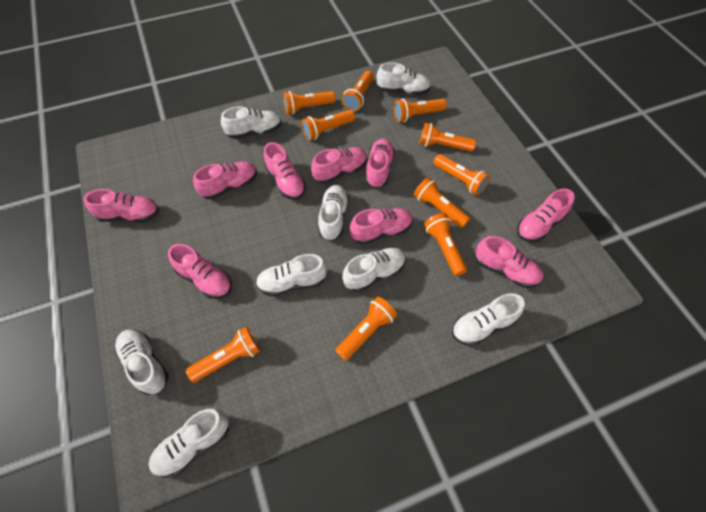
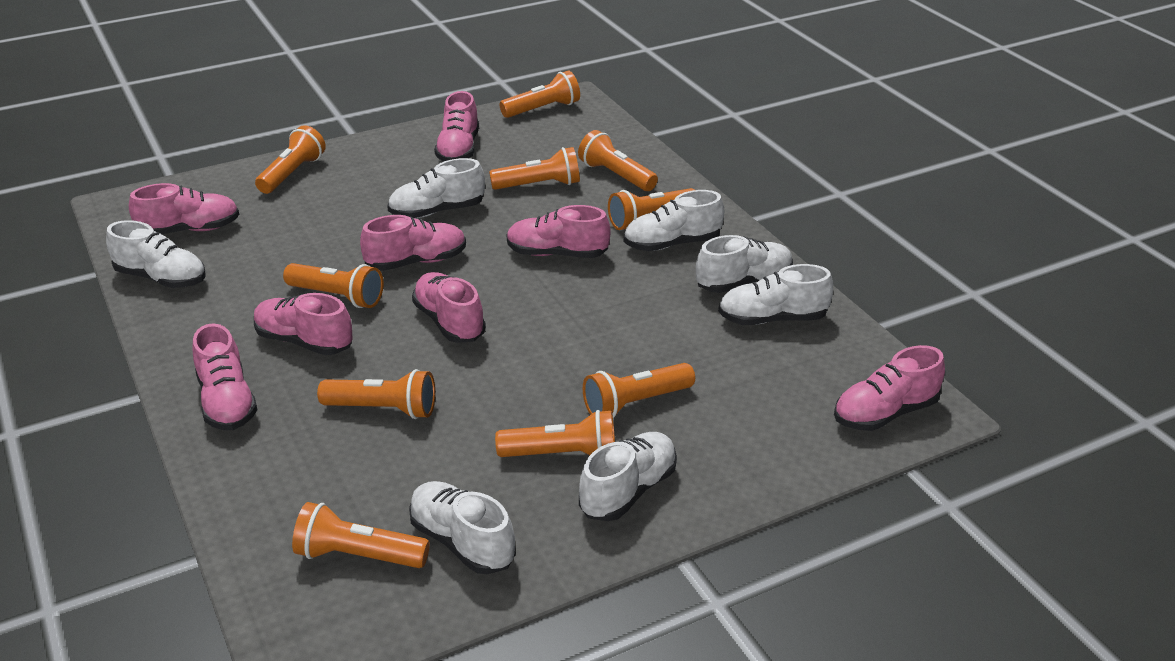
pink shoe: [84,189,159,222] [168,244,232,299] [193,161,257,199] [264,142,306,200] [311,147,367,184] [350,208,413,245] [365,138,395,188] [475,236,543,288] [517,189,575,242] = 9 -> [129,183,239,235] [192,323,258,430] [254,293,353,355] [360,215,466,271] [412,272,486,343] [434,91,479,162] [507,205,611,258] [834,345,945,431] = 8
white shoe: [115,330,169,395] [149,408,229,478] [221,107,282,139] [256,254,327,296] [318,185,349,241] [342,248,406,292] [377,62,431,95] [452,293,525,346] = 8 -> [106,220,206,288] [387,158,485,218] [409,481,516,574] [579,432,677,521] [624,190,724,251] [696,235,793,293] [718,264,833,325] = 7

